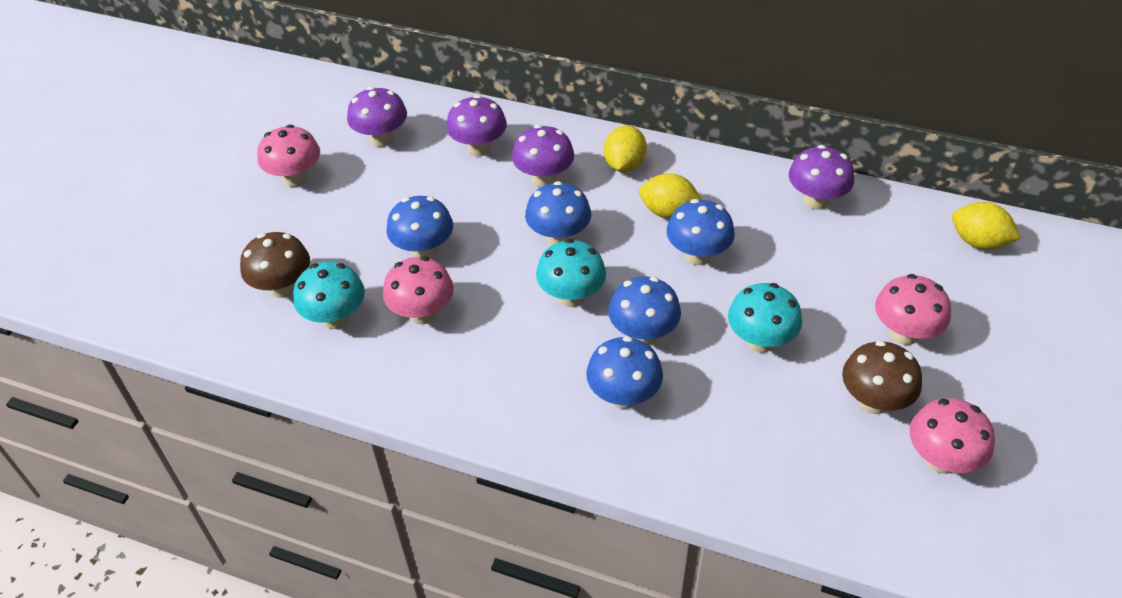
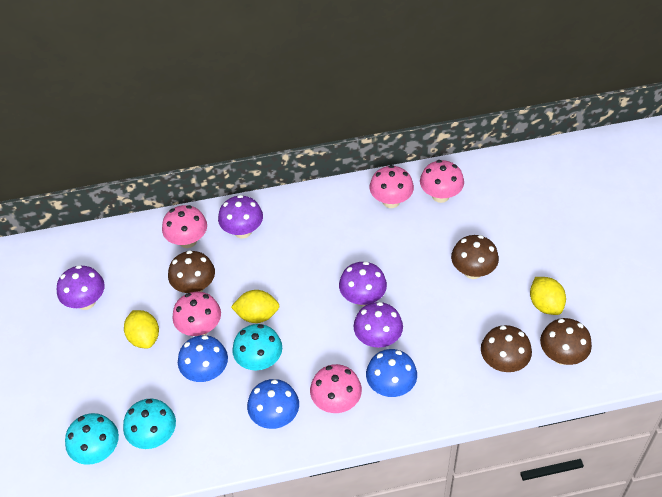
blue mushroom: [387,196,453,259] [525,181,591,245] [586,336,663,409] [608,276,681,345] [666,199,735,265] = 5 -> [178,335,228,382] [247,379,299,429] [366,349,417,397] = 3
brown mushroom: [240,232,310,298] [842,340,922,414] = 2 -> [168,250,215,293] [451,235,499,279] [481,325,532,372] [540,318,592,365] = 4
pink mushroom: [257,125,320,187] [383,256,454,325] [875,274,951,345] [910,398,995,474] = 4 -> [162,205,207,248] [172,292,221,336] [310,364,362,413] [369,165,414,208] [420,160,464,203] = 5

